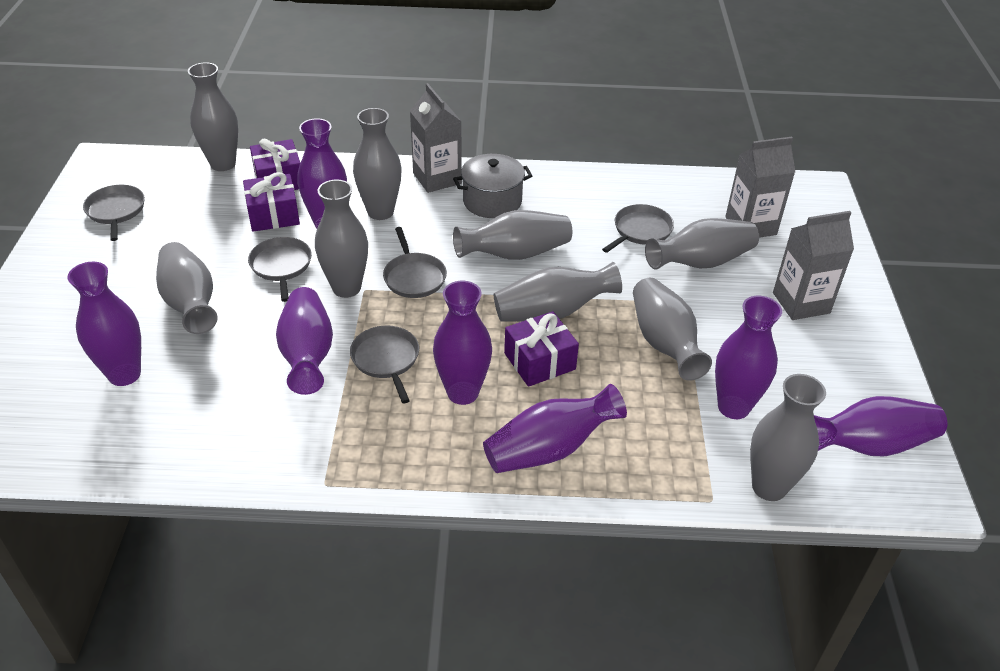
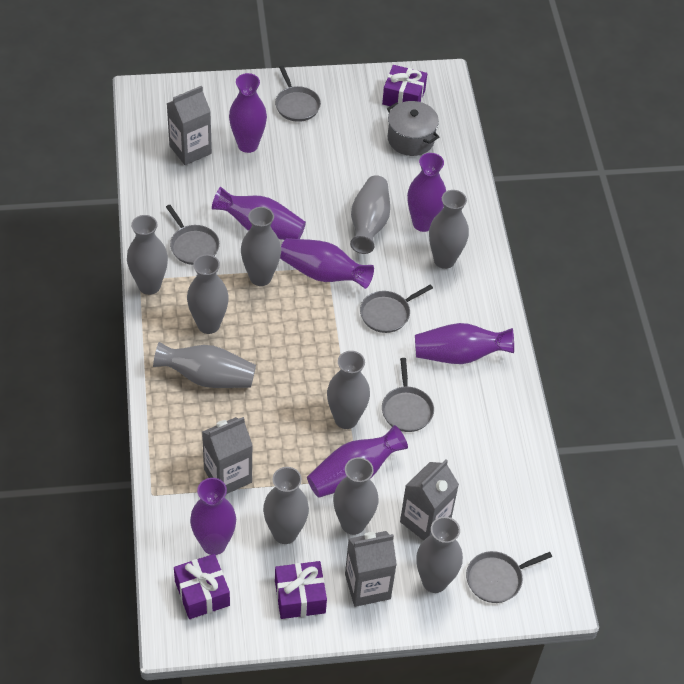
grey carton: [410,83,462,193] [725,137,795,238] [773,211,854,320] = 3 -> [167,86,212,165] [202,417,253,494] [345,531,397,607] [400,460,459,541] = 4
grey vase: [156,242,218,334] [188,62,238,171] [315,180,368,298] [353,108,402,220] [453,210,572,260] [494,262,622,322] [633,278,712,381] [645,218,759,270] [750,374,826,501] = 9 -> [127,215,168,295] [153,342,256,388] [187,254,229,334] [241,207,281,286] [263,467,309,544] [327,351,370,429] [333,457,378,535] [350,175,390,254] [416,517,463,593] [429,190,469,269] = 10

